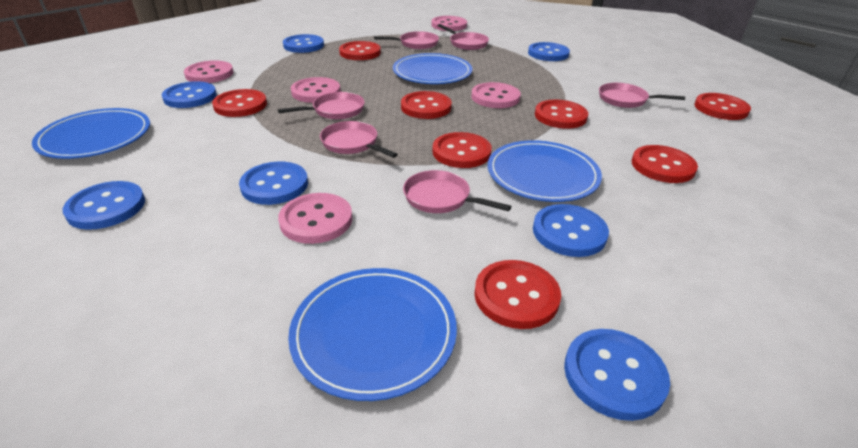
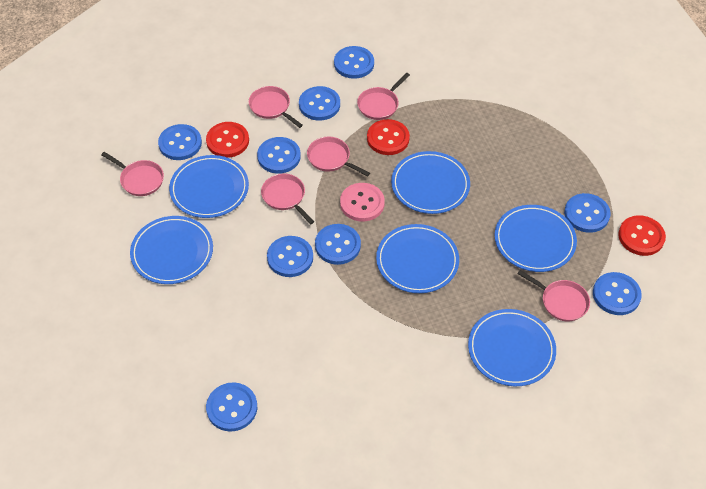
blue button: [63,181,145,230] [162,81,217,108] [239,162,308,205] [283,34,324,53] [528,42,570,61] [533,204,609,257] [564,329,670,421] = 7 -> [158,124,202,160] [206,382,257,432] [257,137,301,174] [267,236,313,277] [299,86,340,121] [315,224,361,265] [334,46,374,79] [564,193,611,233] [593,272,642,315] = 9
blue plate: [32,108,150,159] [288,268,457,401] [393,53,472,84] [488,140,602,202] = 4 -> [130,216,213,284] [169,155,249,218] [376,224,459,293] [391,151,470,214] [468,309,556,386] [495,205,577,272] = 6
pink button: [184,60,234,83] [278,193,352,244] [291,77,341,103] [431,16,467,31] [471,82,521,108] = 5 -> [340,183,385,221] = 1
red button: [212,89,267,117] [339,41,381,60] [401,91,452,119] [432,132,492,168] [474,260,561,329] [535,99,588,129] [632,145,698,183] [694,93,751,120] = 8 -> [206,122,249,158] [367,119,410,155] [618,215,666,256] = 3

